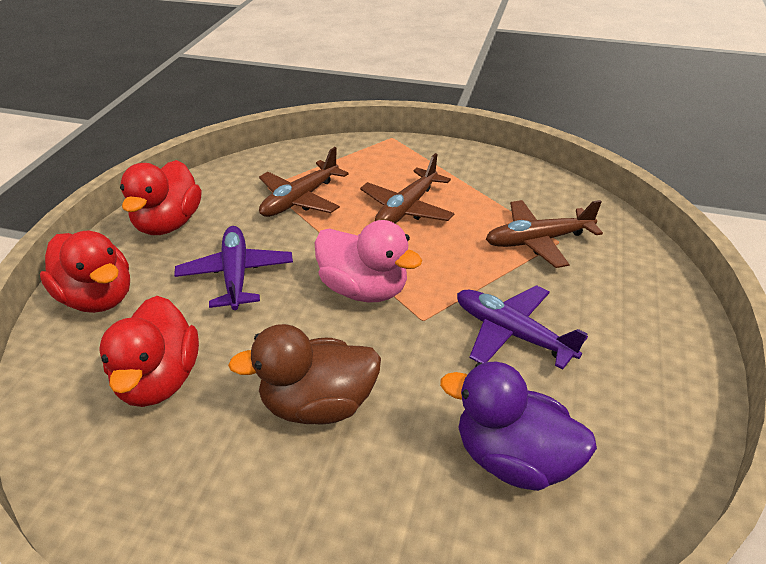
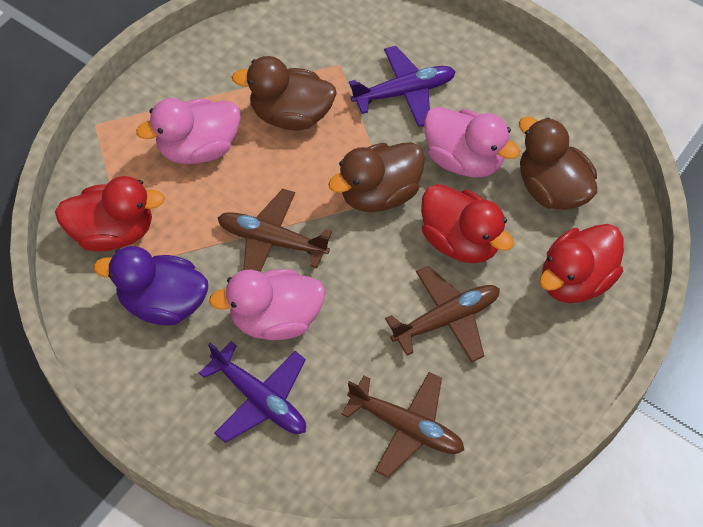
brown duck: [228,324,381,425] = 1 -> [232,56,337,130] [328,142,425,212] [519,117,597,210] = 3
pink duck: [315,220,422,302] = 1 -> [136,98,241,164] [209,269,325,340] [424,107,520,177] = 3

